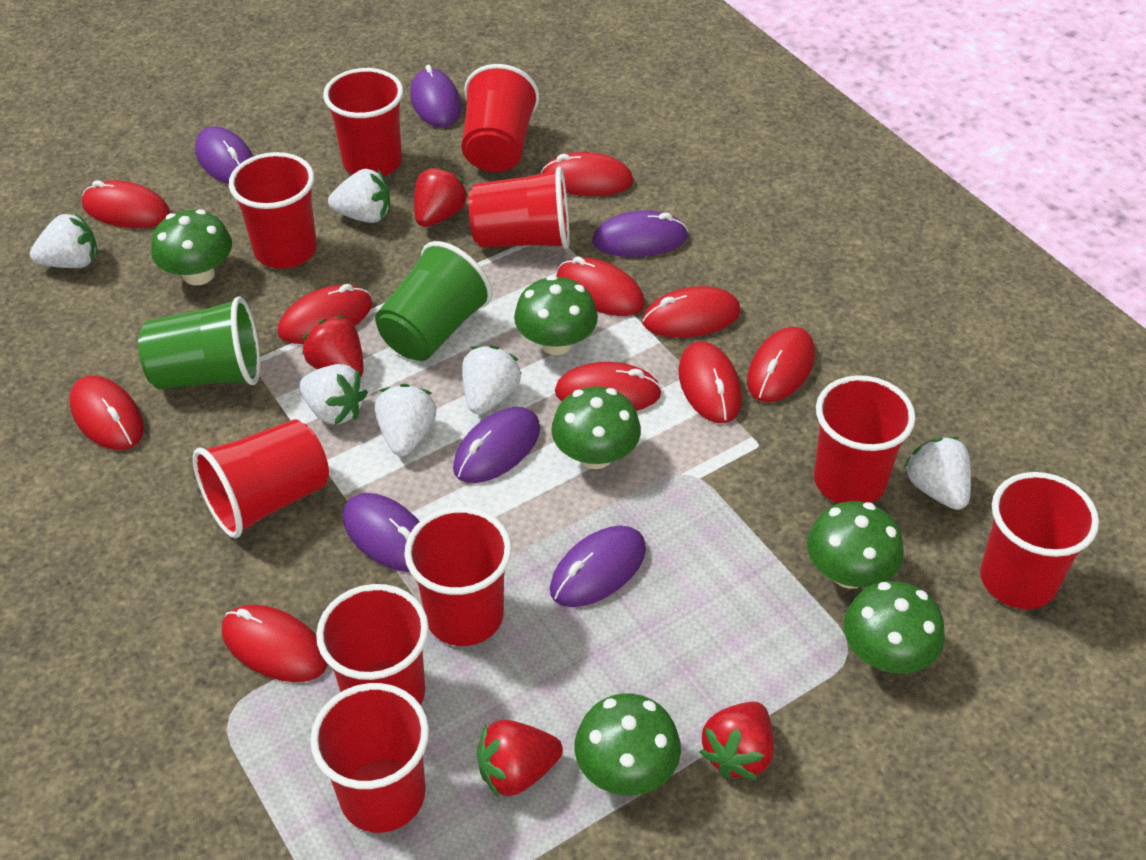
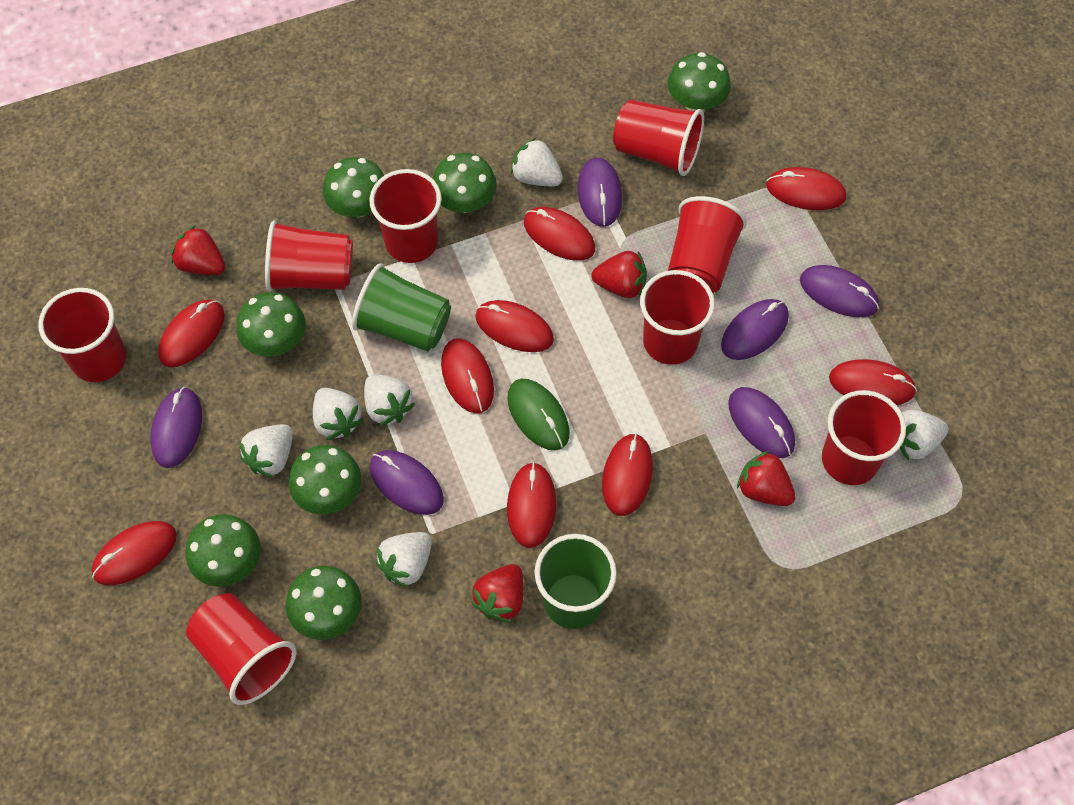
green mouse: none = 0 -> [507,379,570,450] = 1
green mushroom: [151,209,232,285] [514,275,598,355] [551,386,641,469] [575,694,681,796] [807,501,904,589] [843,581,945,674] = 6 -> [186,514,260,587] [236,292,305,357] [286,566,362,640] [289,445,361,515] [323,157,384,217] [432,153,497,213] [668,52,731,111] = 7
red cup: [193,419,329,538] [229,152,317,269] [310,683,429,833] [316,584,429,705] [323,68,403,176] [404,507,512,646] [461,64,539,172] [468,167,570,249] [814,375,916,503] [980,472,1099,609] = 10 -> [38,288,126,382] [186,593,297,705] [265,220,353,291] [369,169,442,263] [613,99,704,176] [640,270,715,365] [668,196,747,293] [822,390,906,485] = 8
red mouse: [69,375,144,450] [82,180,170,228] [222,605,328,682] [278,284,373,344] [541,152,634,196] [555,362,662,411] [557,256,645,316] [642,286,741,338] [678,341,742,423] [747,327,815,402] = 10 -> [92,521,177,585] [158,300,225,367] [441,338,494,414] [475,300,554,352] [507,462,556,548] [524,207,595,261] [602,434,653,516] [766,167,846,210] [829,359,917,405] = 9

